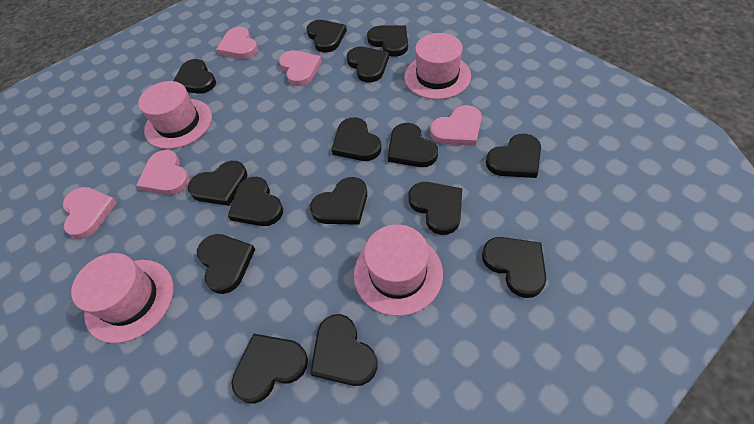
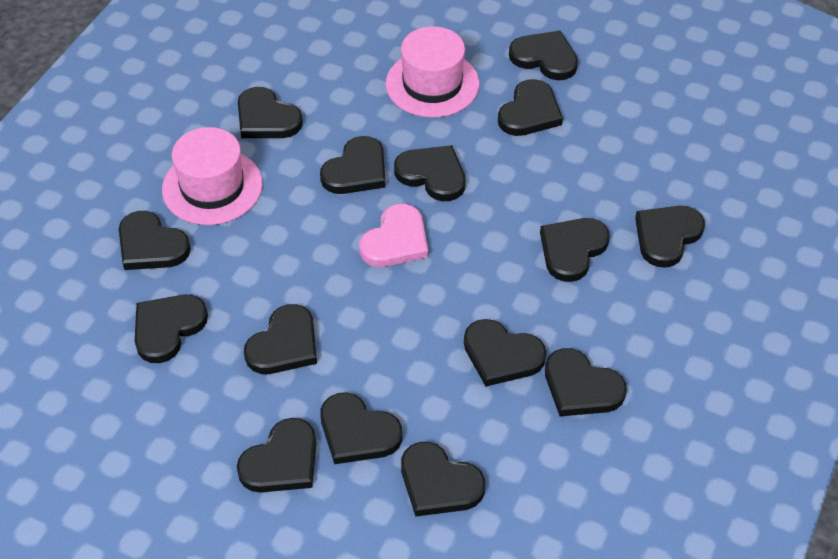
pink hat: [71,253,174,343] [138,81,212,149] [354,225,443,316] [404,33,471,99] = 4 -> [162,127,262,225] [386,26,480,118] = 2
pink heart: [63,187,117,239] [136,150,190,195] [216,27,258,59] [279,50,322,86] [430,105,482,146] = 5 -> [359,204,428,267] = 1

